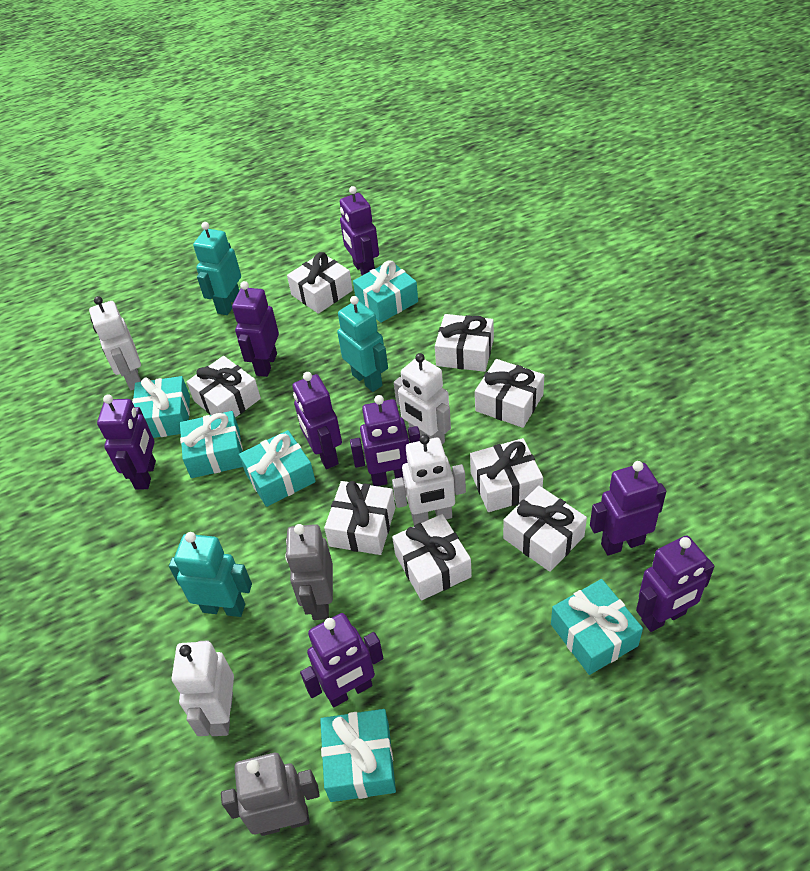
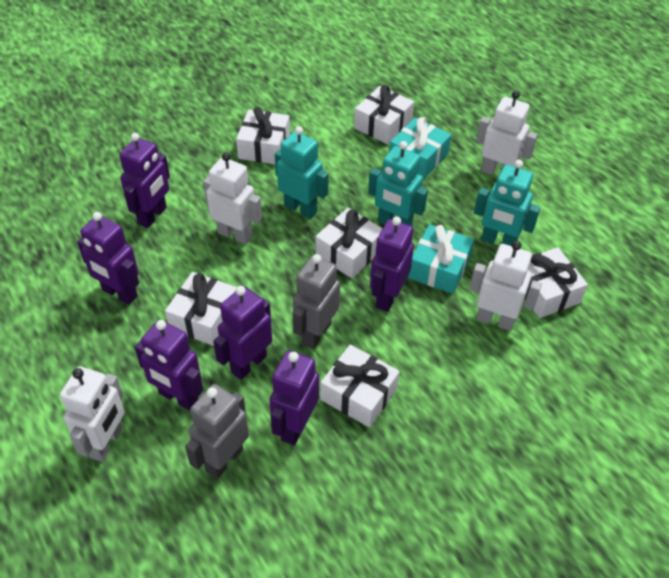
purple robot: [97,395,156,490] [232,281,279,377] [292,372,342,469] [300,613,383,707] [340,186,379,275] [350,395,420,486] [590,461,666,555] [636,535,715,632] = 8 -> [77,212,139,305] [119,133,170,228] [135,320,203,411] [213,286,272,380] [270,350,319,445] [370,216,414,312] = 6
turquoise gift: [132,376,190,438] [180,411,243,478] [239,430,316,507] [320,709,396,802] [353,260,418,323] [551,579,643,675] = 6 -> [389,117,451,179] [408,224,474,294] = 2
white gift: [186,356,261,418] [287,252,353,314] [324,481,395,555] [392,514,472,600] [435,314,494,372] [470,438,543,512] [475,359,544,428] [503,486,587,572] = 8 -> [165,272,237,346] [236,107,290,164] [315,208,383,278] [320,345,400,428] [354,85,414,144] [524,247,588,318] = 6

